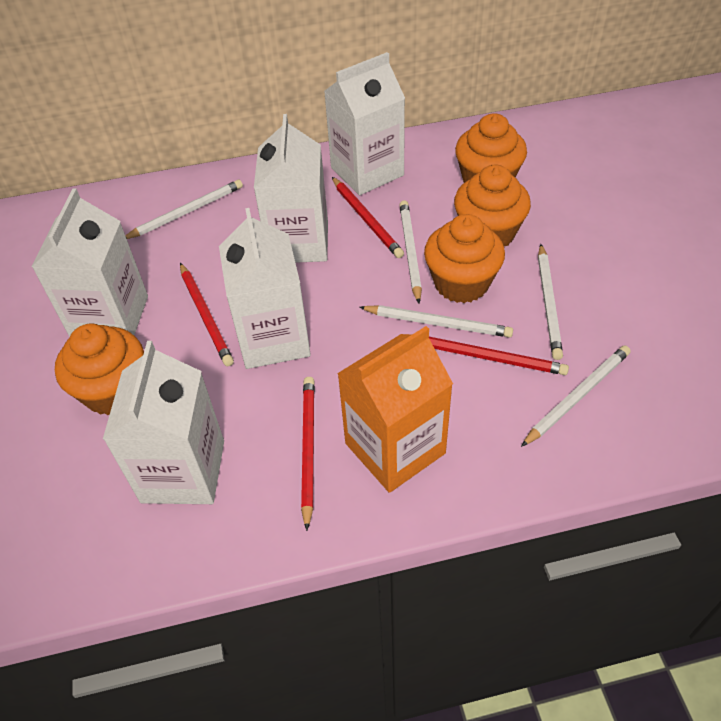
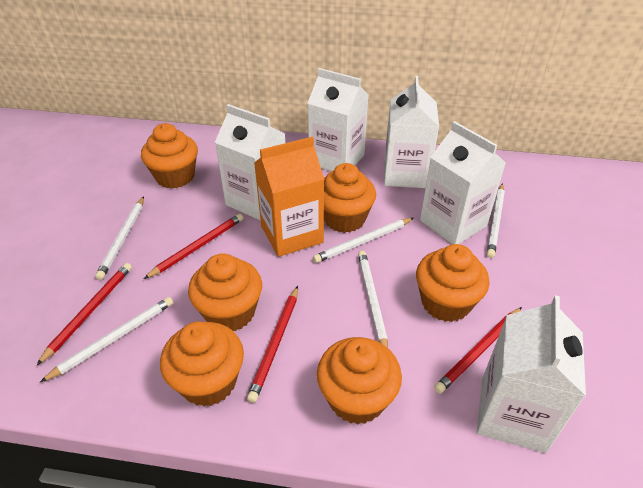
orange cupcake: [55,324,144,415] [424,214,505,303] [454,164,531,247] [455,113,527,183] = 4 -> [141,123,198,189] [160,322,244,407] [188,253,262,331] [317,337,402,424] [324,163,376,233] [416,244,489,322] = 6

